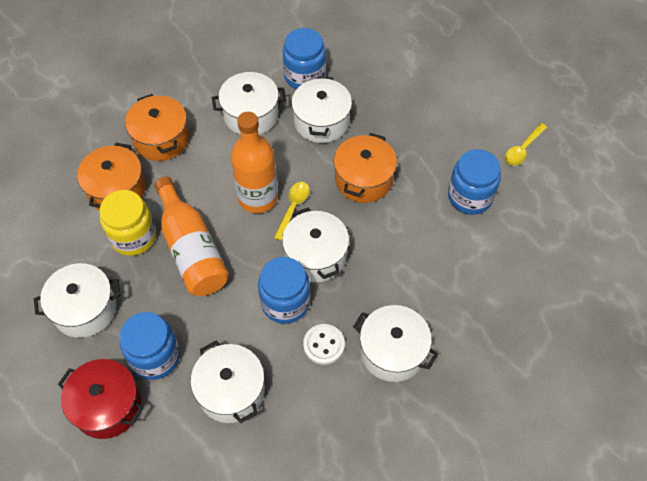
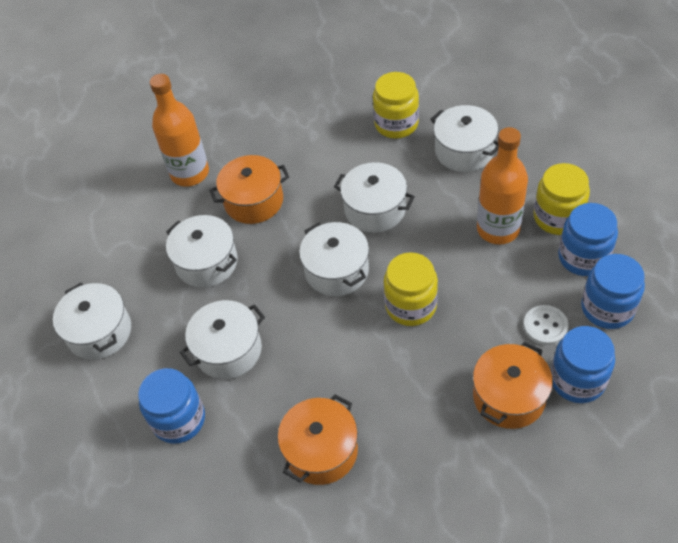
red pot: [58,359,143,439] = 1 -> none = 0
yellow jar: [100,190,156,256] = 1 -> [373,72,419,139] [384,252,438,326] [534,163,590,235] = 3
yellow spoon: [274,182,310,241] [505,123,547,166] = 2 -> none = 0

